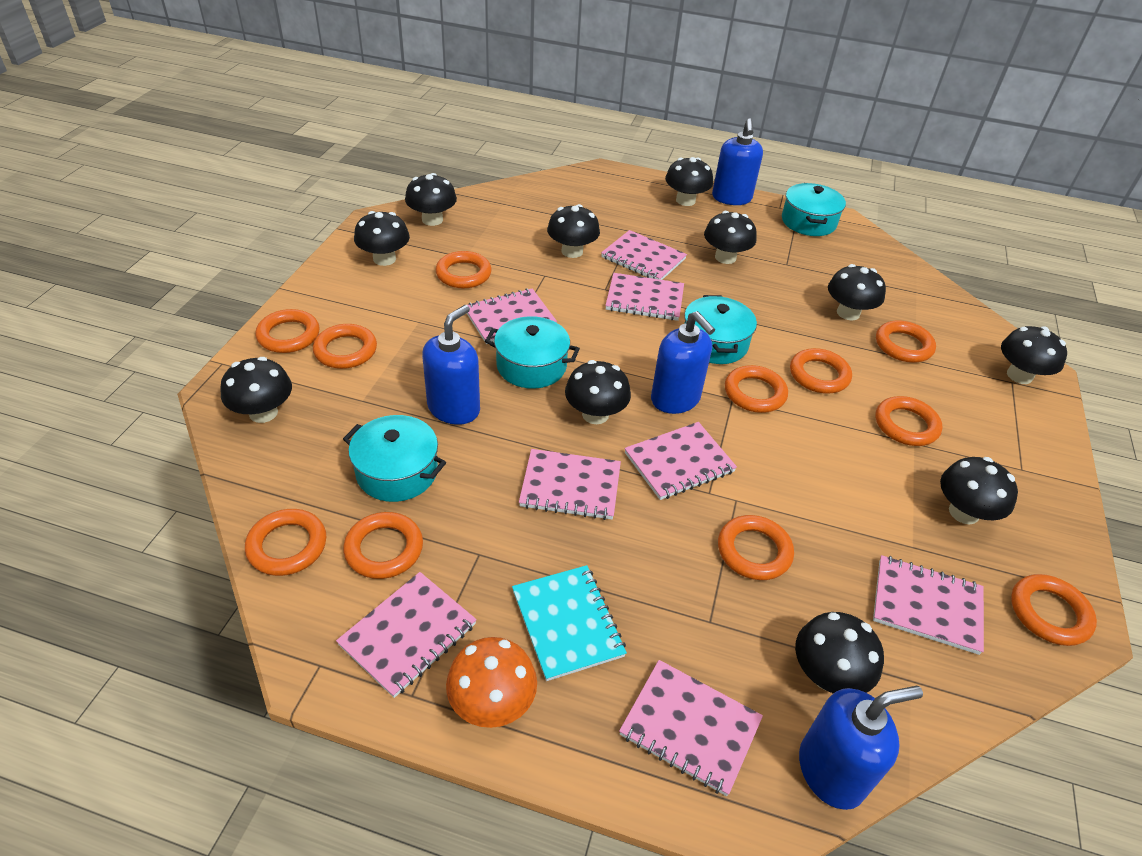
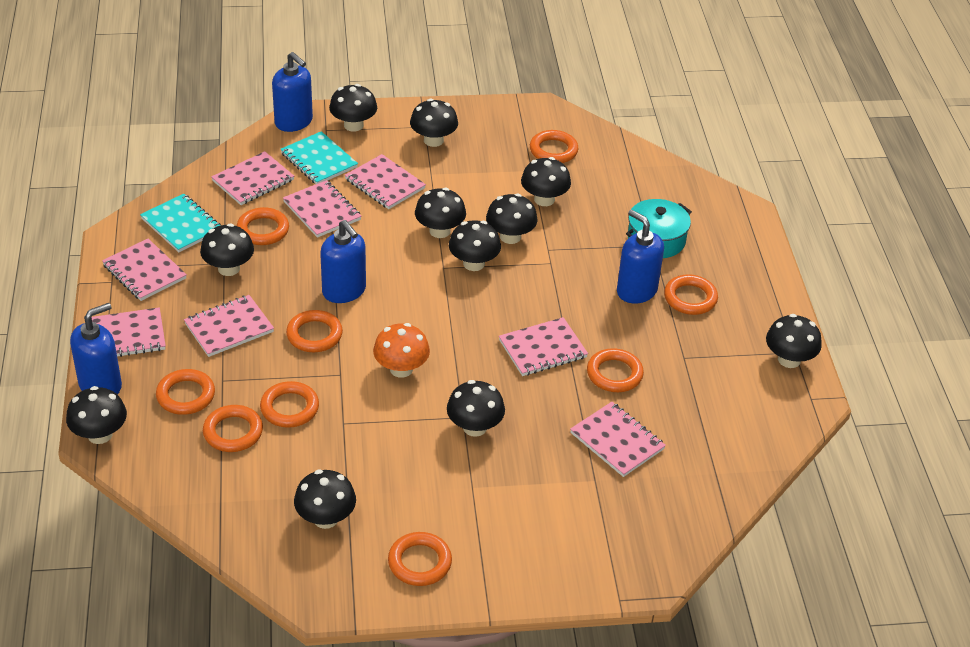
orange ring: [245,509,326,576] [255,309,319,353] [313,324,377,369] [343,512,423,579] [436,251,492,288] [718,515,794,580] [725,365,788,413] [790,348,852,394] [875,396,942,446] [876,320,936,363] [1011,574,1097,646] = 11 -> [156,369,215,415] [203,405,263,452] [237,207,289,245] [260,381,319,427] [286,310,343,352] [388,532,452,586] [530,130,578,163] [587,348,644,392] [664,274,718,315] = 9
turquoise notebook: [512,565,627,681] = 1 -> [140,194,221,252] [280,131,358,184] = 2
turquoise pot: [343,415,446,502] [485,316,580,389] [684,295,757,364] [782,183,846,236] = 4 -> [626,199,692,258] = 1

